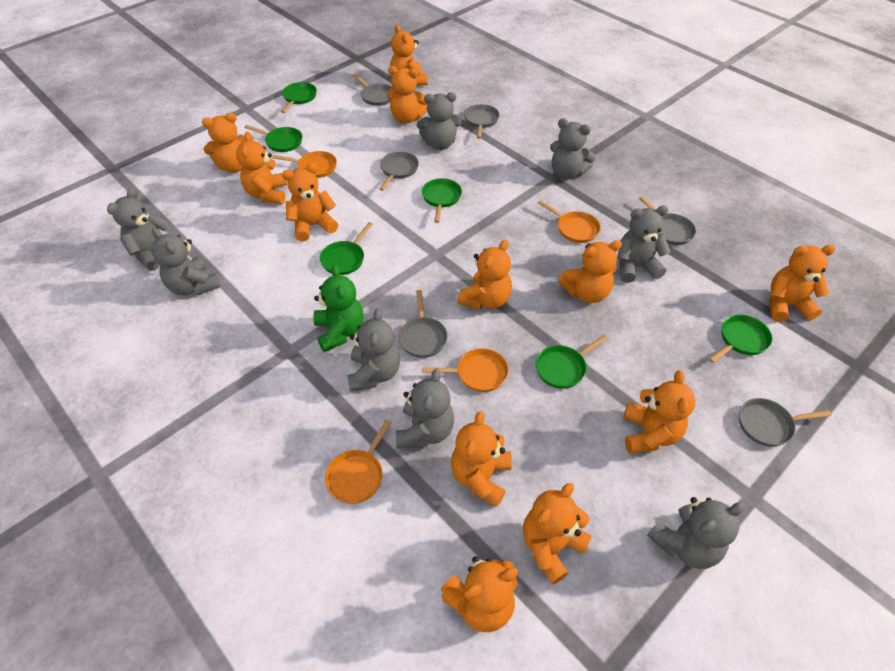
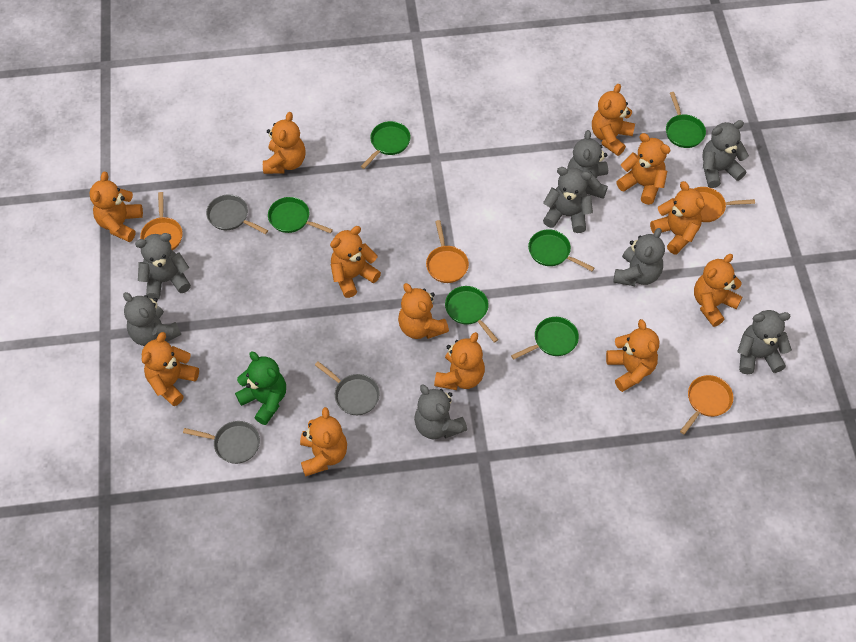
grey pan: [352,73,392,106] [379,151,419,191] [399,290,447,358] [464,104,500,139] [639,196,696,245] [739,398,831,447] = 6 -> [183,421,260,464] [206,195,268,234] [315,361,380,415] = 3

